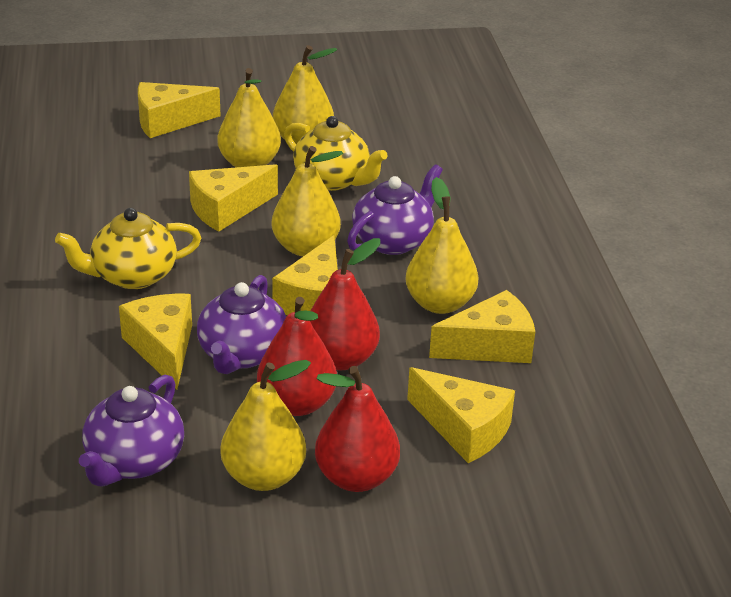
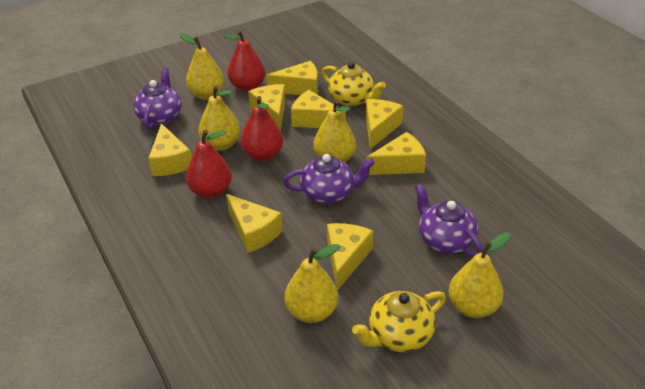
yellow cheese: [119,294,192,389] [138,82,221,138] [189,164,278,232] [272,235,338,315] [407,367,515,463] [429,290,535,363] = 6 -> [148,123,191,176] [226,194,283,253] [248,84,286,131] [266,61,318,95] [291,90,346,128] [327,223,373,291] [366,99,404,149] [366,132,426,175] = 8

